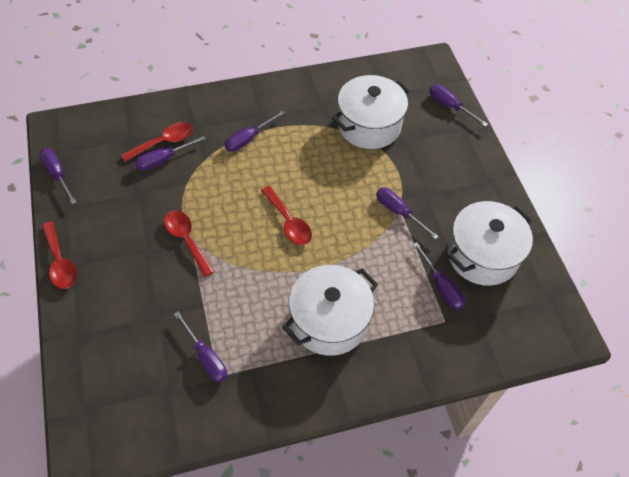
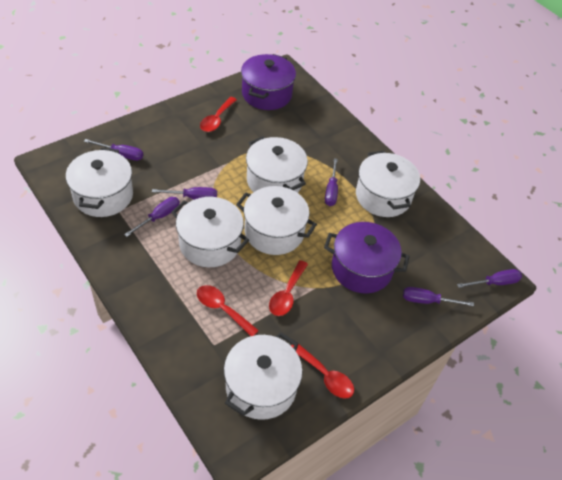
purple pot: none = 0 -> [241,54,296,110] [324,222,410,293] = 2
purple screwdriver: [39,148,77,204] [135,136,206,171] [174,312,227,382] [225,111,285,152] [376,187,439,240] [413,242,465,310] [429,85,488,127] = 7 -> [84,139,143,161] [124,197,180,237] [152,187,217,200] [325,158,338,206] [403,287,474,306] [457,269,522,288] = 6
white pot: [282,265,378,356] [332,75,412,149] [448,201,533,286] = 3 -> [66,148,133,217] [172,197,249,267] [224,332,303,420] [236,186,317,255] [246,136,308,193] [356,151,420,217] = 6

